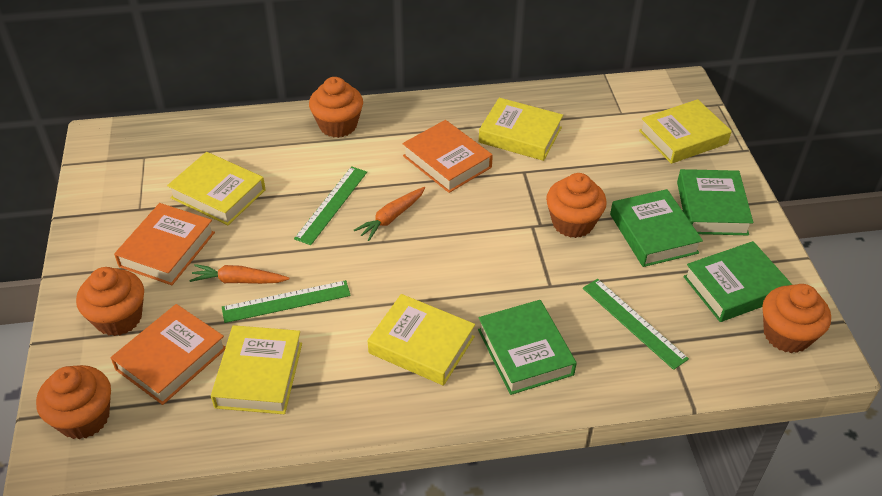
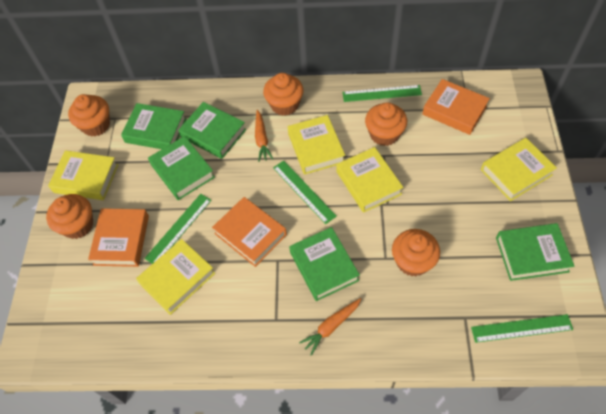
green book: [478,300,577,395] [610,189,703,267] [677,169,753,235] [683,241,792,322] = 4 -> [121,103,187,149] [148,136,215,200] [178,102,246,159] [289,227,360,301] [496,223,574,281] = 5
green ruler: [222,280,351,323] [294,166,367,245] [583,279,689,370] = 3 -> [144,194,212,264] [273,160,337,224] [343,85,422,102] [471,314,573,343] = 4

